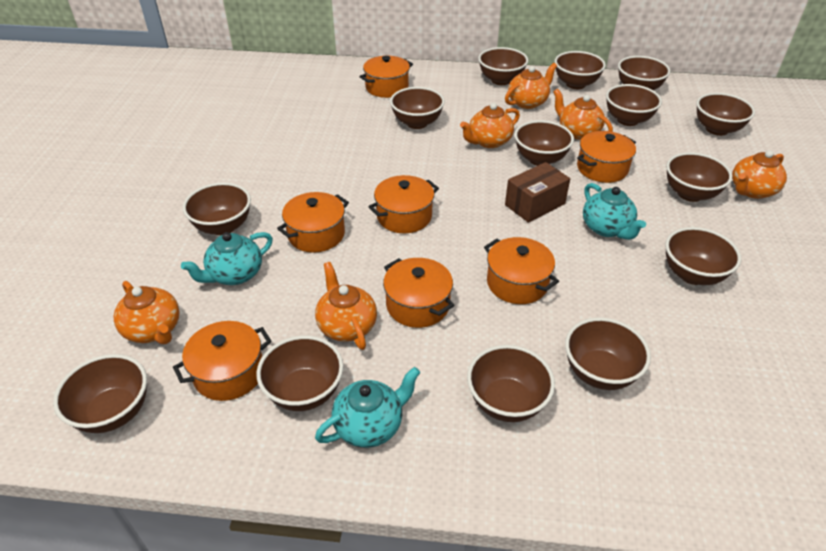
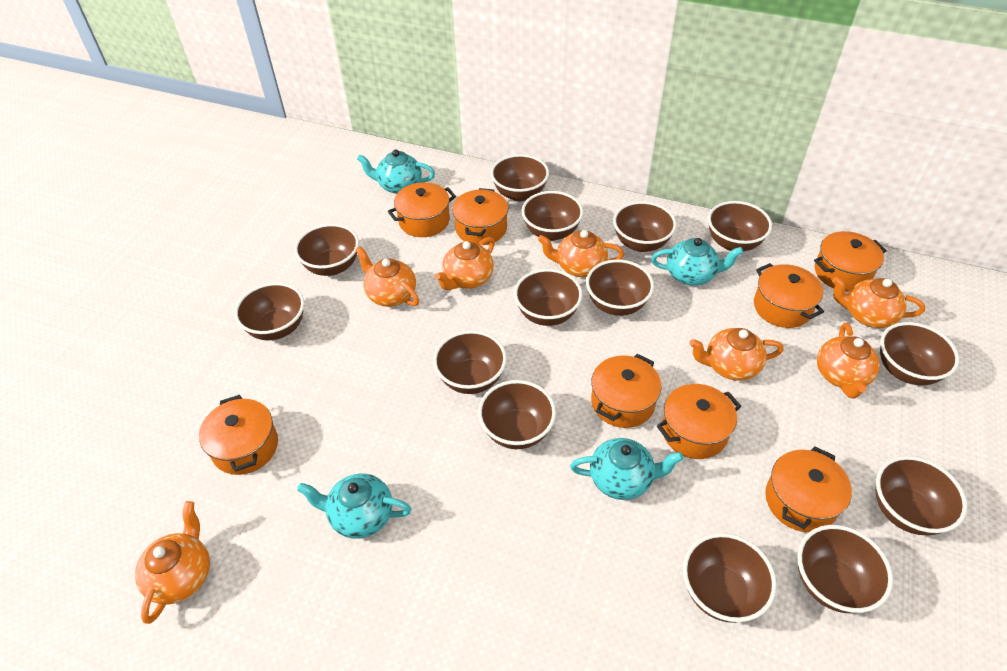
brown box: [505,162,570,223] = 1 -> none = 0
orange pot: [173,321,272,401] [277,192,349,253] [359,56,413,98] [368,175,439,233] [383,258,455,328] [484,237,559,304] [577,131,636,183] = 7 -> [199,395,278,475] [388,182,456,237] [452,188,508,245] [591,354,661,428] [657,384,741,459] [754,263,824,328] [765,446,852,532] [814,231,887,292] = 8
orange teapot: [114,281,180,344] [315,262,377,350] [460,103,520,148] [505,63,557,109] [553,89,613,140] [732,150,787,199] = 6 -> [135,501,210,624] [355,246,419,307] [435,237,495,290] [538,230,624,277] [689,328,784,381] [817,323,880,399] [832,277,925,328] = 7
turquoise teapot: [181,232,273,285] [315,367,420,448] [583,183,646,240] = 3 -> [297,473,411,539] [357,149,435,194] [570,438,683,500] [651,238,743,286] = 4

